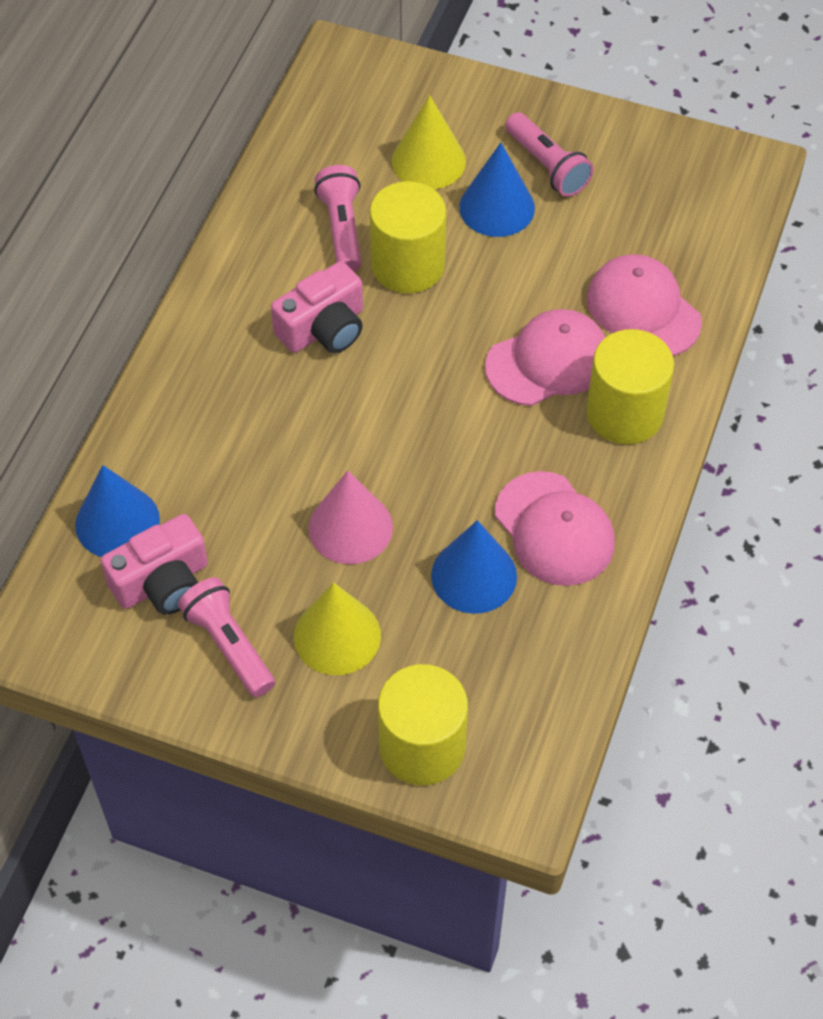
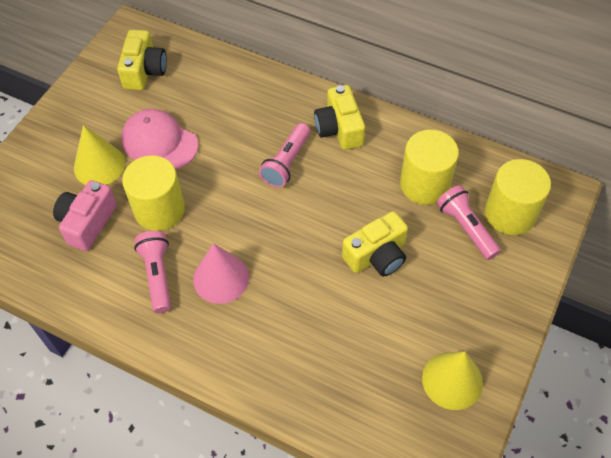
blue cone: [75,465,160,557] [431,520,517,614] [459,143,535,237] = 3 -> none = 0
pink camera: [101,514,208,614] [271,261,363,353] = 2 -> [53,180,117,251] = 1
pink cap: [485,309,605,406] [495,471,615,586] [587,254,702,356] = 3 -> [121,109,198,170] = 1
yellow camera: none = 0 -> [117,30,167,90] [314,85,365,150] [342,211,408,276] = 3

